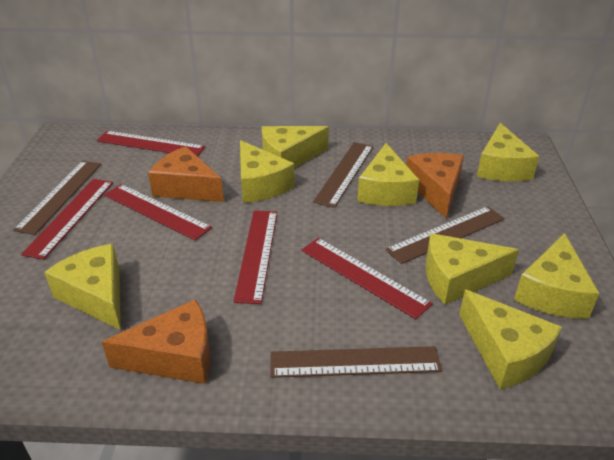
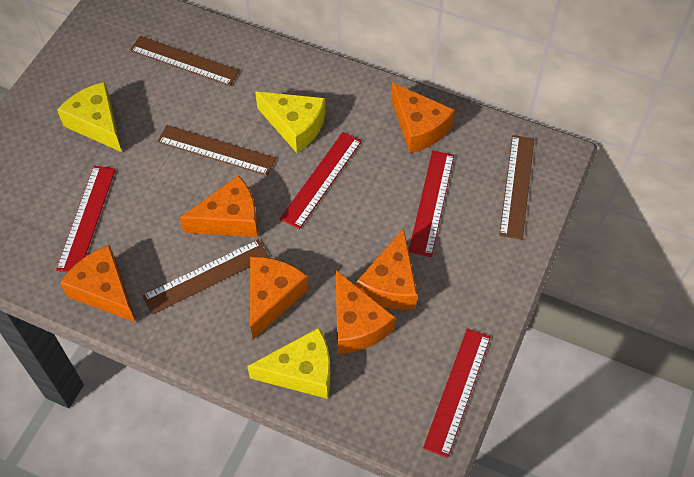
orange cheese: [102,299,211,384] [148,146,224,202] [406,153,464,218] = 3 -> [60,245,136,323] [180,175,258,237] [250,257,309,340] [336,270,395,354] [357,228,418,310] [391,83,455,153] = 6
red ruler: [21,179,113,260] [97,131,205,157] [104,184,212,241] [233,210,277,304] [301,238,433,319] = 5 -> [56,166,116,272] [280,132,362,229] [409,151,454,257] [423,328,491,458] = 4
yellow cheese: [44,244,121,330] [240,140,295,203] [262,126,329,168] [357,143,419,206] [425,233,519,305] [459,290,562,389] [477,123,539,182] [514,233,599,319] = 8 -> [57,82,122,152] [247,328,331,399] [255,91,326,153] = 3

